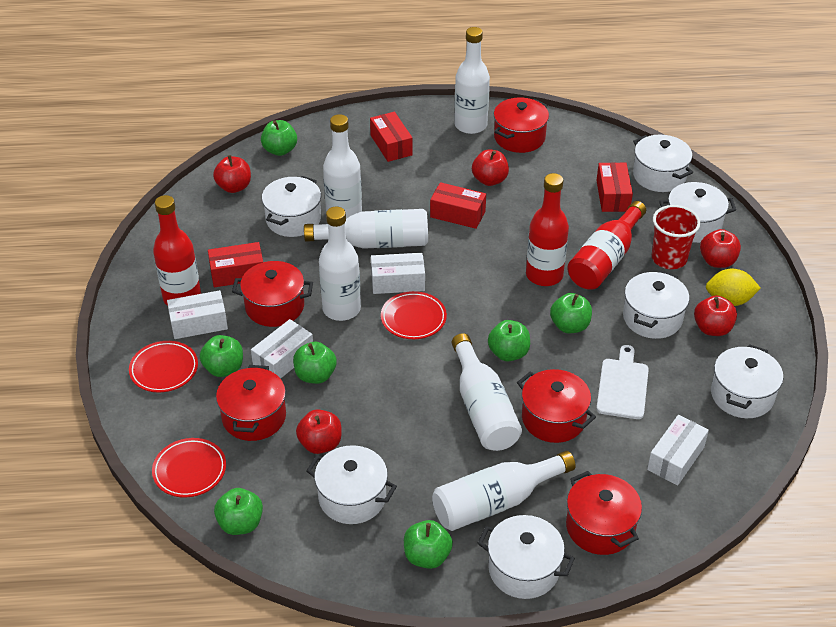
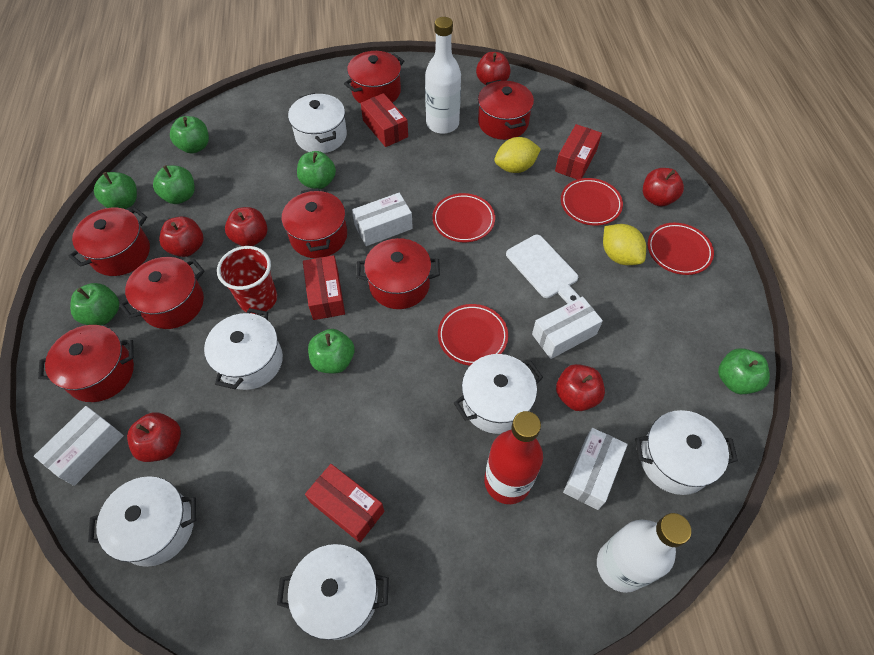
red apple: [213,155,251,193] [296,409,341,454] [472,149,509,186] [694,296,737,336] [700,229,741,268] = 5 -> [127,412,181,462] [159,217,203,257] [225,207,267,246] [476,52,511,85] [556,364,605,411] [643,168,684,207] = 6
red bottle: [153,195,201,306] [526,173,569,286] [567,201,646,290] = 3 -> [484,411,543,504] = 1
red plate: [129,341,198,392] [152,438,226,498] [381,291,447,339] = 3 -> [432,193,495,242] [438,304,508,365] [561,178,623,225] [648,223,714,275] = 4
red pot: [216,365,286,441] [232,261,313,327] [494,98,549,153] [517,369,596,443] [566,471,642,555] = 5 -> [38,325,134,402] [69,208,150,276] [119,257,205,329] [282,188,347,258] [344,51,404,104] [356,238,440,309] [478,80,534,140] = 7
white bottle: [304,209,428,249] [319,207,361,321] [323,114,362,219] [432,451,576,531] [452,333,522,451] [454,27,490,134] = 6 -> [425,17,461,134] [597,513,691,593] = 2
white pot: [262,176,321,237] [306,445,397,524] [477,515,575,599] [623,271,689,339] [633,135,693,192] [659,182,736,243] [711,344,783,418] = 7 -> [88,476,196,567] [204,308,283,390] [277,544,389,640] [288,93,347,153] [454,354,543,434] [635,410,738,495] = 6
yellow lemon: [706,268,761,306] = 1 -> [494,137,541,173] [603,224,646,265] = 2

